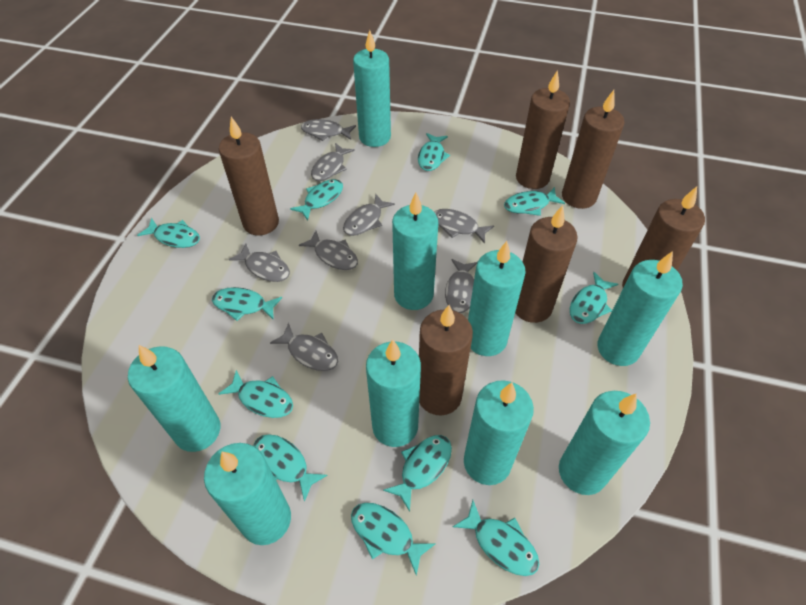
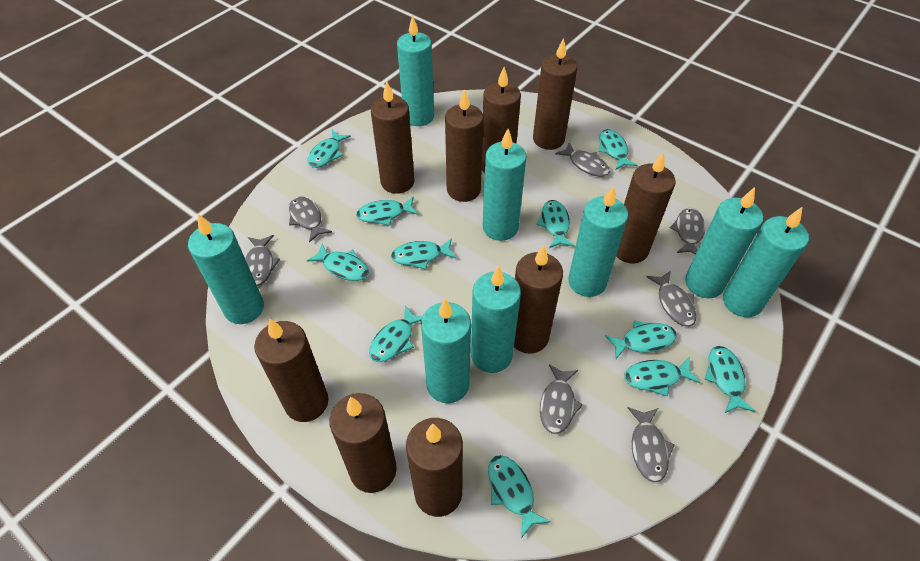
brown candle: [219,117,279,236] [419,305,473,416] [515,205,578,323] [516,70,570,189] [562,90,625,209] [622,186,705,288] = 6 -> [254,319,328,422] [329,393,397,493] [371,81,415,194] [406,418,463,517] [445,89,484,202] [482,67,521,174] [514,245,563,354] [533,38,577,150] [616,151,676,263] = 9
grey fish: [229,244,290,282] [270,323,338,371] [299,231,358,270] [301,119,356,141] [311,143,355,181] [343,194,395,236] [434,209,494,244] [445,259,477,313] = 8 -> [245,235,280,286] [289,196,332,242] [540,364,583,434] [555,142,610,177] [628,407,675,482] [647,271,696,326] [670,208,705,254] = 7
turquoise candle: [128,345,220,452] [204,443,291,545] [353,30,391,147] [366,340,421,447] [392,193,438,310] [464,380,534,485] [468,241,526,356] [559,391,650,495] [597,251,683,366] = 9 -> [188,214,264,324] [397,15,434,126] [421,298,471,403] [471,266,521,373] [483,129,527,241] [568,185,628,297] [685,187,763,298] [723,207,809,317] = 8

